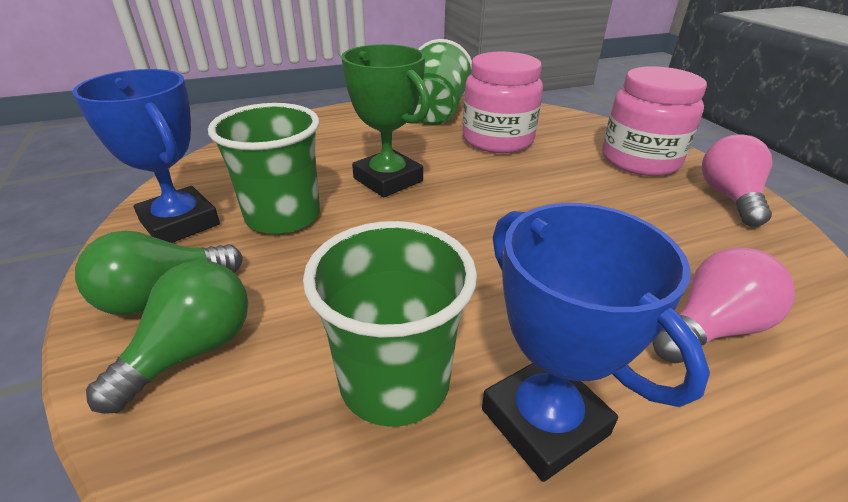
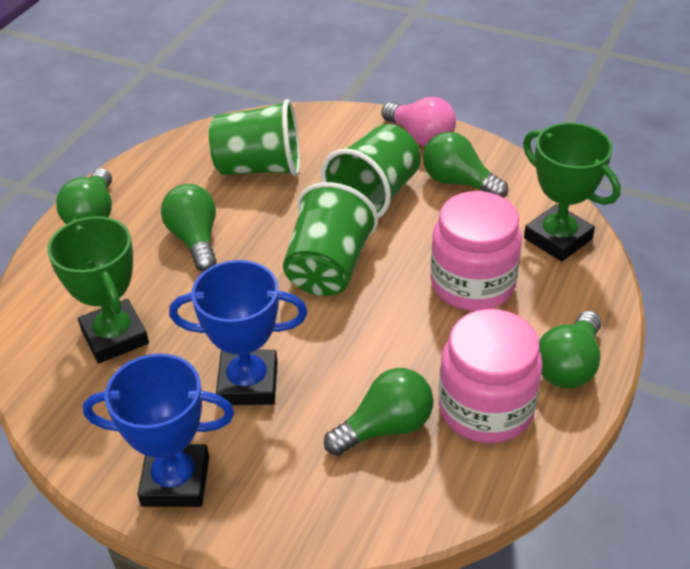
green light bulb: [75,230,243,316] [86,260,248,414] = 2 -> [56,168,112,224] [161,184,217,272] [324,368,433,456] [423,132,508,198] [539,311,601,389] = 5
green trophy: [341,44,430,197] = 1 -> [47,216,149,363] [523,123,620,262] = 2
pink light bulb: [652,247,795,364] [702,134,772,227] = 2 -> [381,97,456,146] = 1

